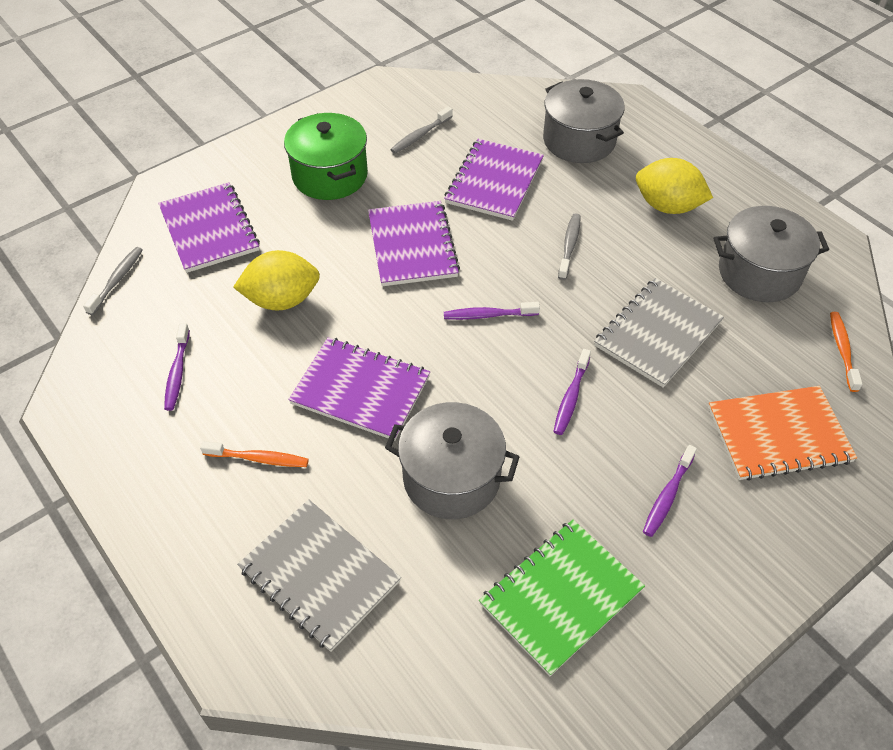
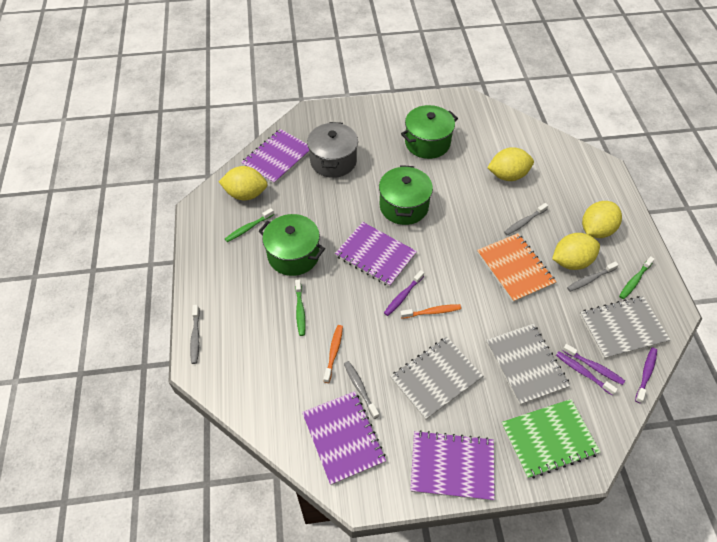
green pot: [284,113,368,200] = 1 -> [259,214,325,276] [379,165,433,225] [401,105,458,159] = 3
green toothbrush: none = 0 -> [225,208,274,242] [295,279,306,336] [619,256,655,299] = 3
grey notebook: [237,499,401,652] [594,278,724,388] = 2 -> [390,337,483,420] [486,324,571,405] [580,296,670,359] = 3
grey pot: [385,402,520,519] [543,79,625,163] [713,206,829,302] = 3 -> [307,122,358,178] = 1
grey toothbrush: [83,247,143,315] [390,106,453,154] [558,213,581,280] = 3 -> [190,305,200,364] [344,361,379,419] [504,203,548,235] [567,262,619,292] = 4
yellow lemon: [233,250,320,310] [636,158,713,214] = 2 -> [219,166,268,201] [487,147,534,181] [552,233,600,270] [582,201,622,238] = 4

